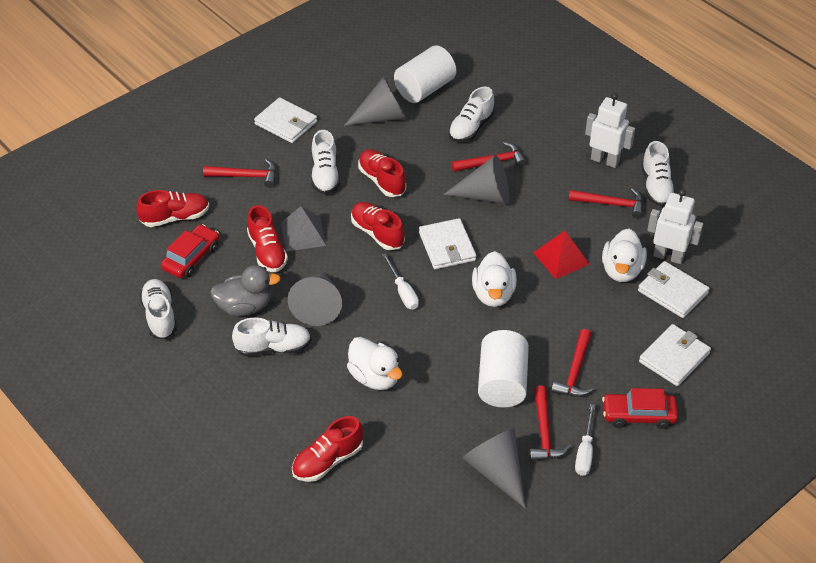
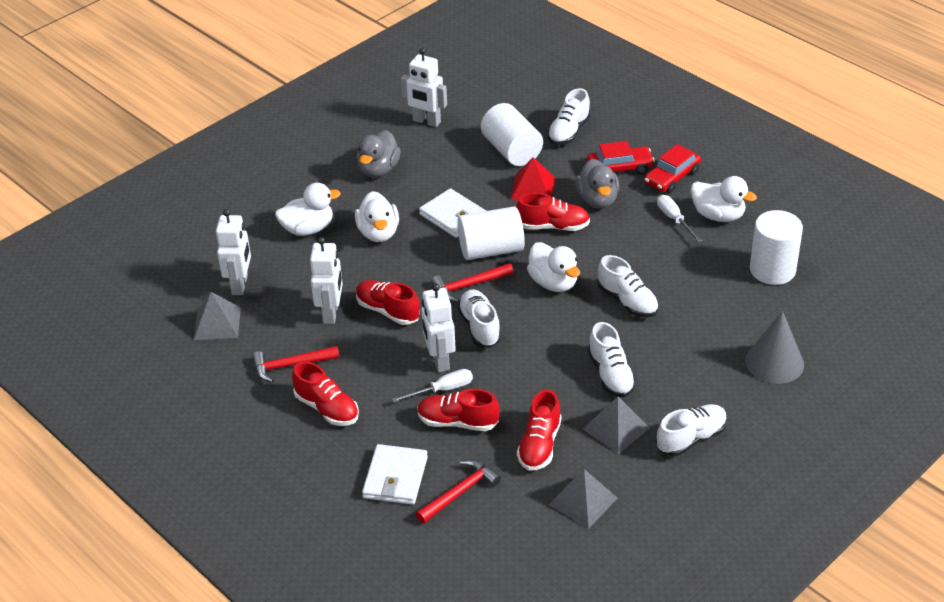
grey cone: [288,272,342,326] [344,76,407,126] [443,155,510,204] [462,429,526,509] = 4 -> [745,311,804,384] = 1
grey duck: [210,265,281,316] = 1 -> [357,130,401,178] [575,159,619,209] = 2
grey pyramid: [281,206,326,251] = 1 -> [194,292,241,340] [548,469,617,529] [583,397,650,454] = 3
red hammer: [203,159,276,188] [451,142,526,172] [529,386,571,461] [551,329,593,397] [569,188,643,218] = 5 -> [252,346,339,383] [416,460,501,524] [431,263,514,302] = 3
white cylinder: [394,45,456,103] [478,330,529,408] = 2 -> [457,206,525,260] [481,103,543,166] [750,210,803,285] = 3
white duck: [347,337,402,390] [472,251,517,307] [602,229,647,282] = 3 -> [275,183,341,236] [355,191,399,242] [527,242,580,292] [691,176,757,222] = 4
white robot: [585,93,635,168] [647,189,703,264] = 2 -> [216,209,251,295] [310,237,343,324] [401,48,447,127] [422,283,456,372] = 4
white wallet: [254,97,317,143] [419,218,477,269] [638,261,710,318] [639,324,711,386] = 4 -> [362,444,428,505] [419,188,486,238] = 2

